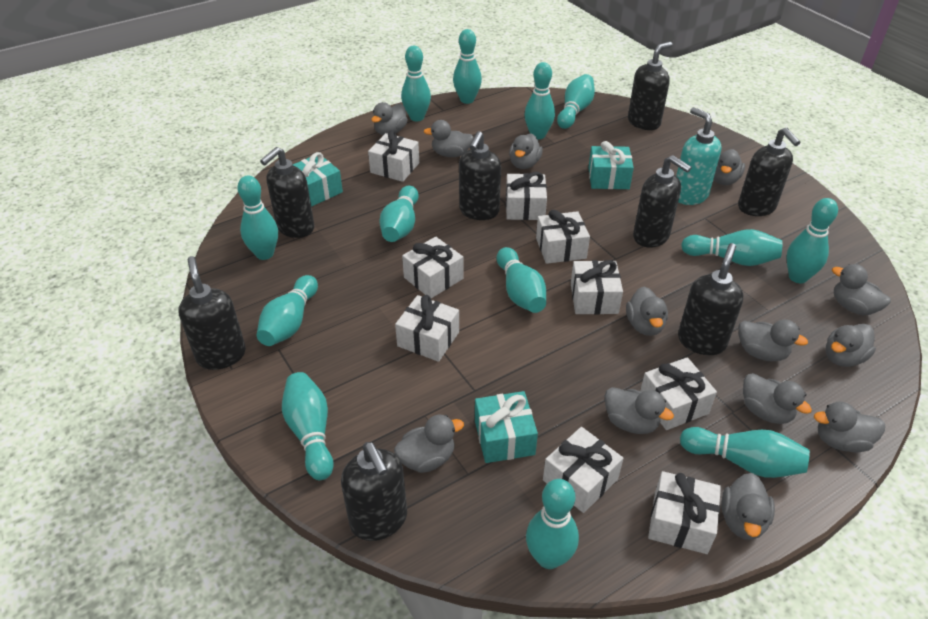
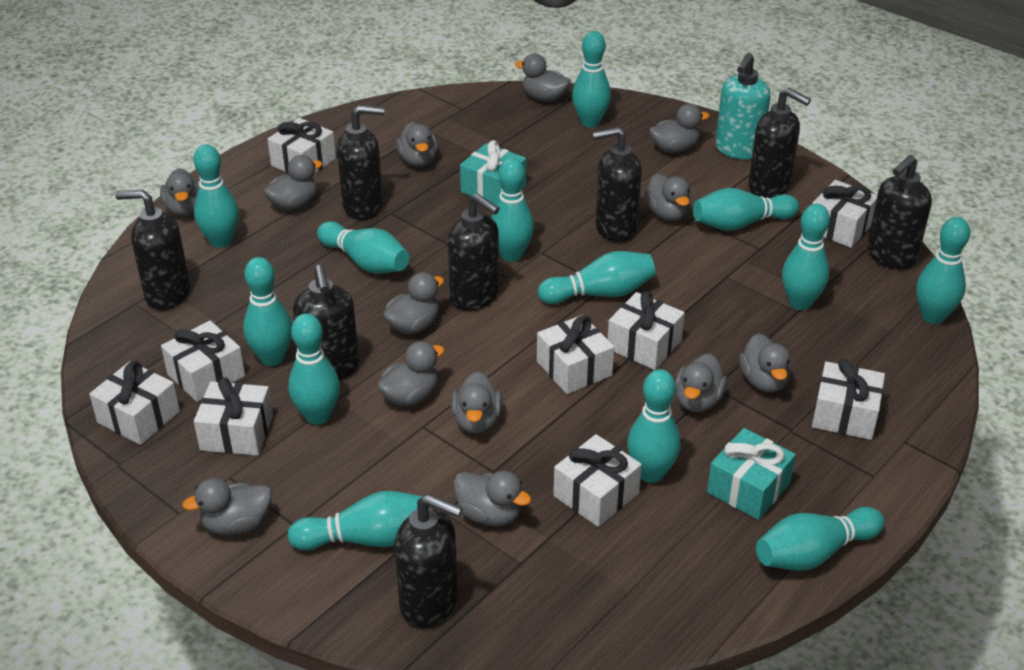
turquoise gift: [293,152,343,206] [475,391,538,463] [588,141,634,189] = 3 -> [460,140,526,205] [707,428,796,520] = 2

